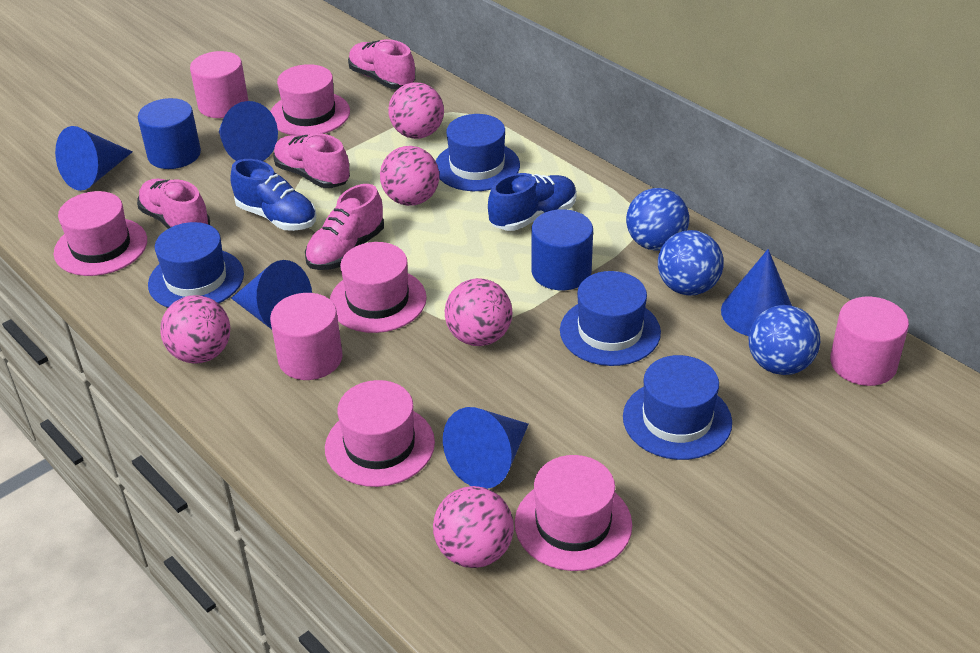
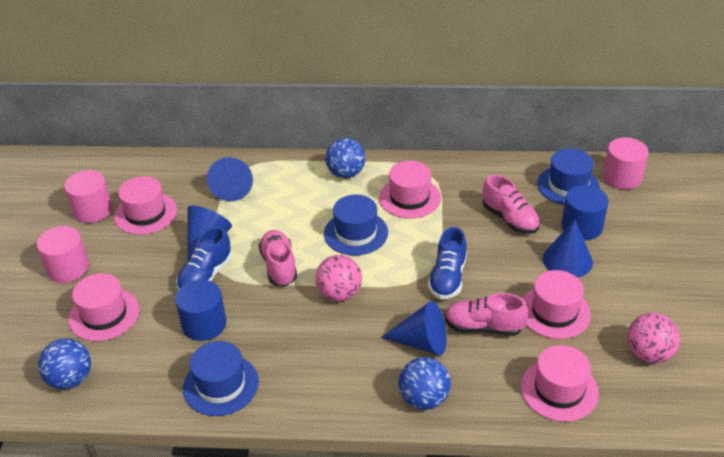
blue cone: [55,126,133,191] [219,101,278,161] [231,260,312,329] [443,407,529,489] [721,249,792,336] = 5 -> [187,206,232,260] [207,157,253,201] [381,301,447,355] [543,220,593,278] = 4
blue hat: [148,222,244,308] [436,114,520,191] [560,271,661,366] [623,355,732,460] = 4 -> [183,341,259,416] [324,195,388,256] [537,149,600,205] = 3
pink ball: [160,295,230,364] [380,146,439,206] [388,82,444,139] [433,486,514,568] [445,278,512,346] = 5 -> [316,255,362,301] [627,313,680,363] = 2
pink shoe: [137,179,210,229] [273,133,350,188] [305,184,384,270] [348,39,415,89] = 4 -> [259,230,297,286] [445,293,528,336] [483,175,540,234] = 3

